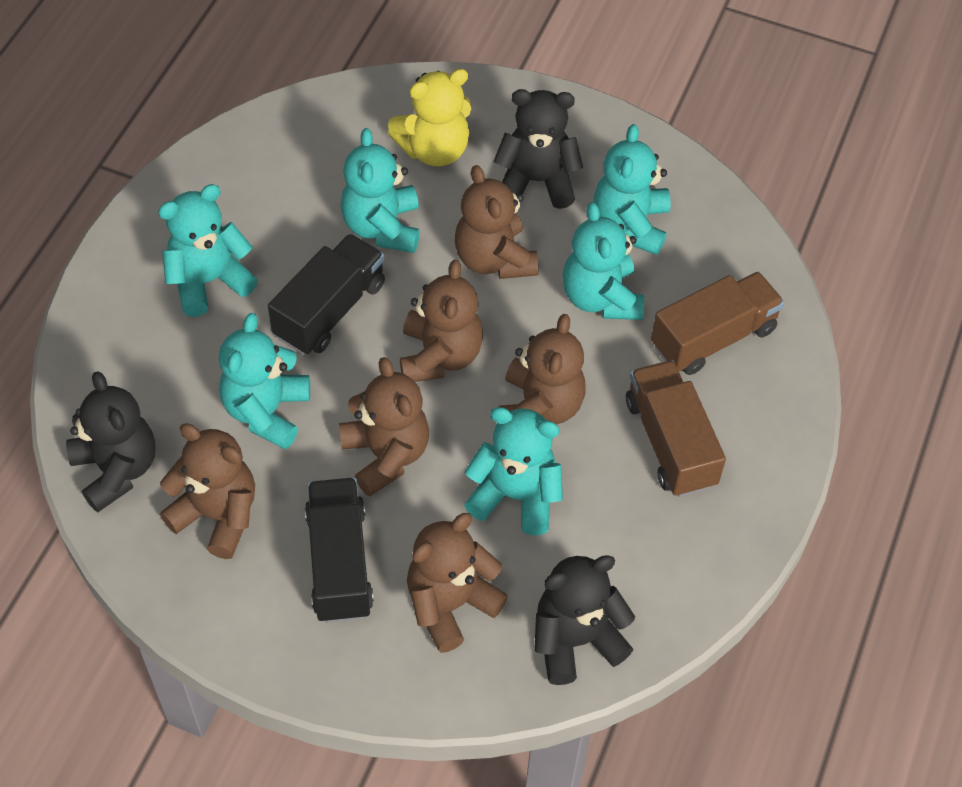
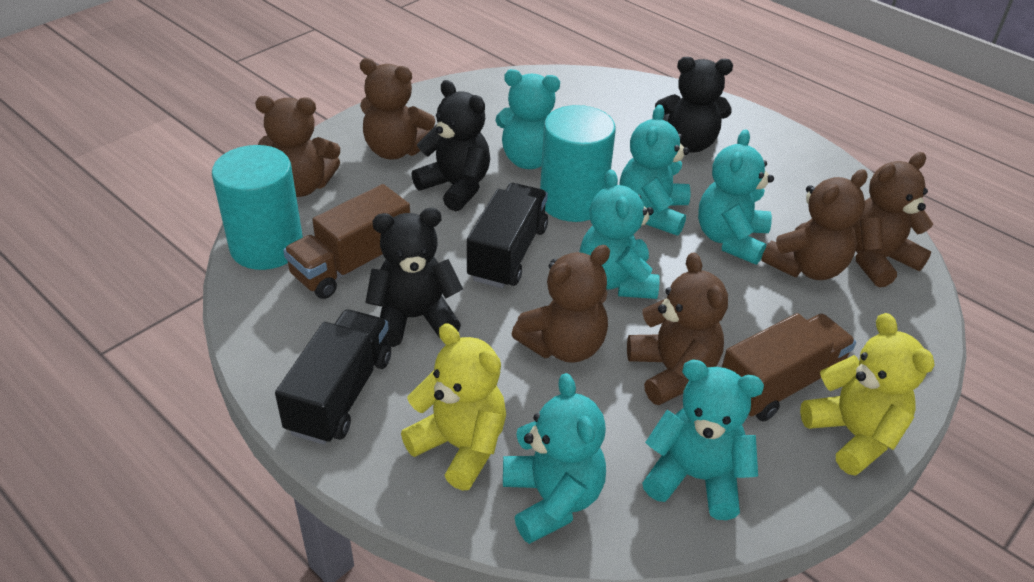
turquoise cylinder: none = 0 -> [212,145,303,270] [540,105,616,222] = 2
yellow teddy bear: [388,69,471,166] = 1 -> [401,324,506,491] [800,313,935,476] = 2

